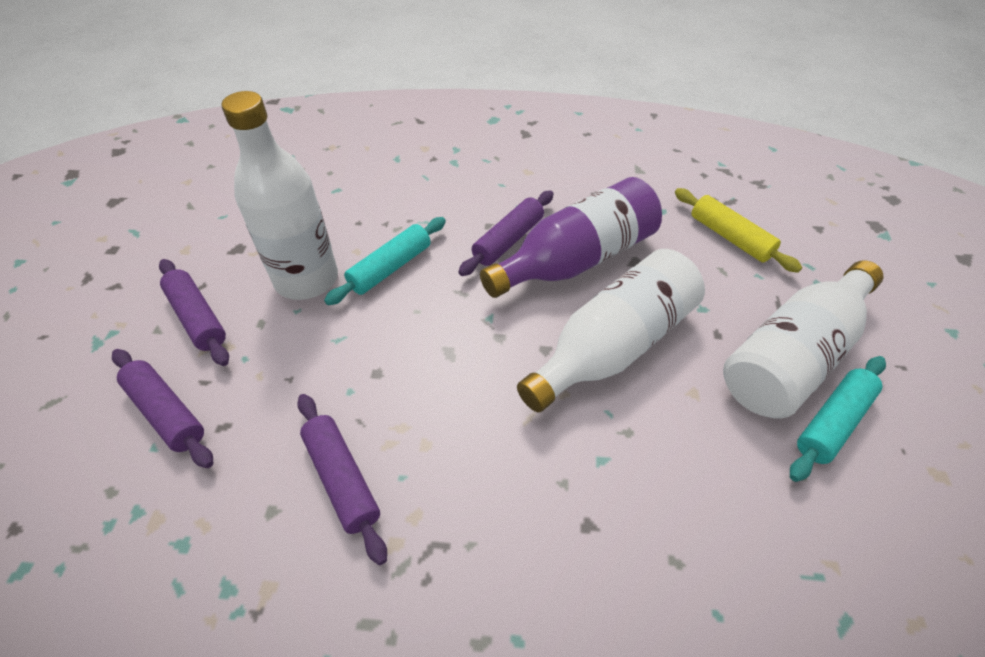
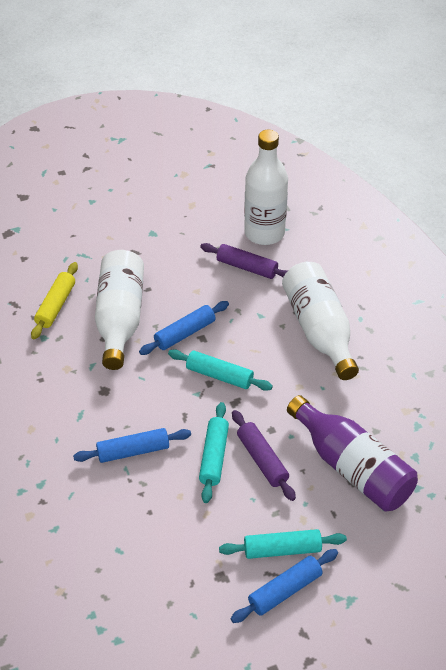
blue rolling pin: none = 0 -> [73,428,191,463] [139,301,229,355] [231,549,338,623] = 3
purple rolling pin: [112,349,213,468] [159,259,229,366] [297,394,387,565] [458,191,554,276] = 4 -> [200,243,288,279] [232,410,296,501] = 2
turquoise rolling pin: [324,217,446,305] [790,356,886,482] = 2 -> [168,349,273,391] [199,402,229,503] [219,529,347,559] = 3

